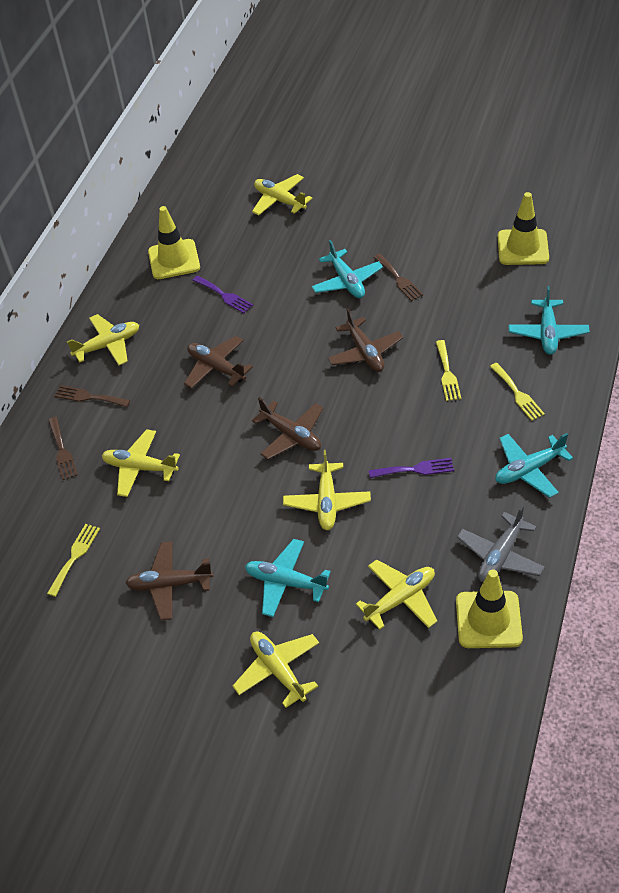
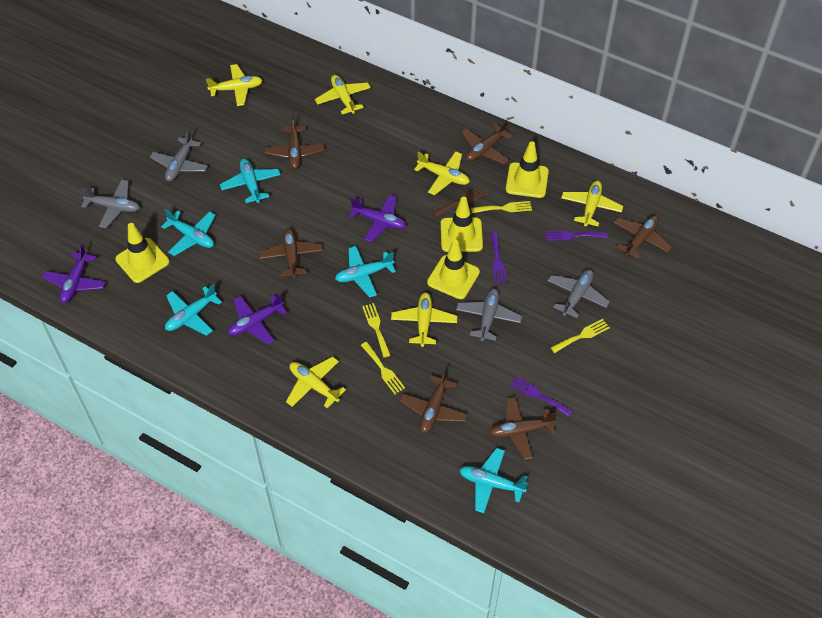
brown fork: [48,417,78,480] [55,385,130,407] [374,253,423,301] = 3 -> [433,186,488,217] = 1
brown plane: [125,541,213,620] [184,336,253,389] [252,397,323,459] [328,308,403,372] = 4 -> [259,228,323,278] [265,116,325,169] [399,370,468,433] [461,120,513,164] [489,397,557,460] [613,215,672,260] = 6
grey plane: [457,505,545,582] = 1 -> [80,180,140,228] [150,130,208,181] [456,288,522,341] [548,269,610,318] = 4
purple fork: [192,276,253,313] [369,458,454,478] = 2 -> [490,232,507,284] [510,376,572,417] [545,231,608,241] = 3
purple plane: none = 0 -> [42,244,106,303] [228,294,287,345] [348,194,406,242] = 3
turquoise plane: [245,539,331,617] [311,240,383,298] [495,433,573,498] [508,286,590,355] = 4 -> [161,209,215,256] [165,284,222,336] [220,159,281,203] [335,246,396,298] [460,448,528,513] = 5
yellow fork: [47,524,100,597] [436,340,461,401] [490,363,545,421] = 3 -> [361,342,405,394] [362,303,391,358] [471,201,532,213] [550,319,610,353] = 4
yellow traffic cone: [148,206,200,279] [456,569,523,648] [498,192,549,265] = 3 -> [115,223,169,283] [427,240,480,299] [441,197,483,252] [506,141,549,198] = 4

